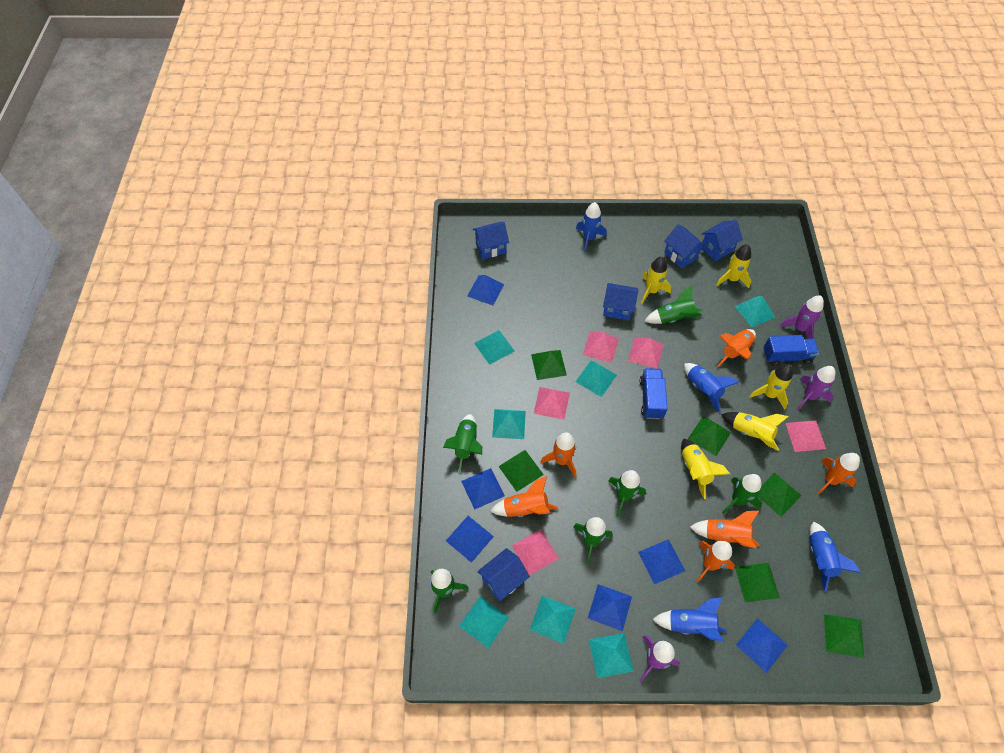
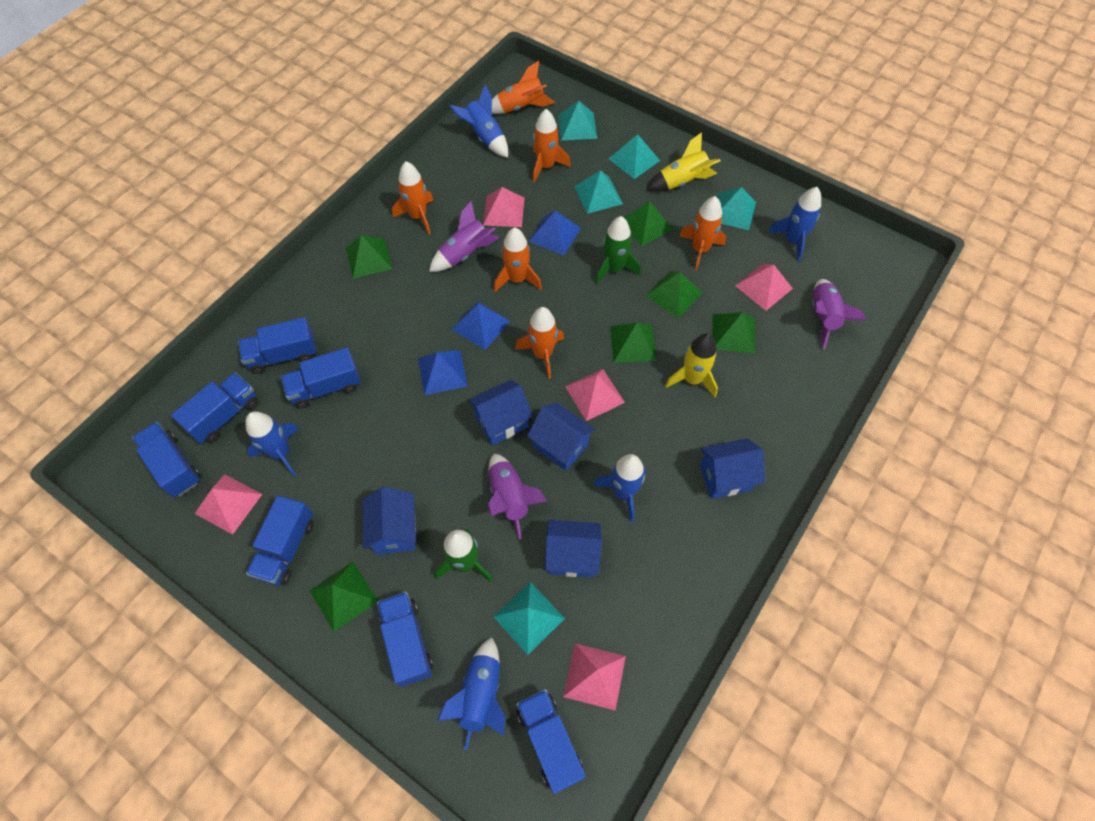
blue pyramid: [446,516,494,563] [461,468,505,510] [467,275,504,305] [588,584,632,631] [638,539,685,584] [736,618,788,673] = 6 -> [418,350,468,395] [452,301,510,350] [529,211,581,255] = 3
blue rocket: [576,202,607,252] [652,597,727,642] [684,363,739,412] [809,522,861,591] = 4 -> [245,411,299,477] [437,637,505,750] [449,85,508,158] [593,454,646,522] [768,187,821,262] = 5
blue truck: [640,368,668,419] [764,335,819,366] = 2 -> [132,422,201,497] [171,373,258,444] [238,317,316,374] [246,495,314,585] [281,347,361,409] [377,592,433,687] [516,689,586,794] = 7
green rocket: [430,569,468,614] [443,414,482,473] [573,517,613,564] [608,470,646,517] [645,285,703,324] [722,474,762,514] = 6 -> [435,529,493,583] [595,216,641,285] = 2
turquoise pyramid: [459,596,509,648] [474,330,514,365] [492,409,526,439] [530,596,576,644] [575,360,617,397] [589,633,634,678] [735,296,775,328] = 7 -> [493,582,565,655] [558,101,597,141] [574,170,623,214] [608,134,660,179] [717,187,756,230] = 5
yellow rocket: [641,256,671,304] [681,439,730,499] [716,244,751,288] [721,412,789,451] [750,364,793,410] = 5 -> [646,132,721,192] [665,333,718,397] = 2

